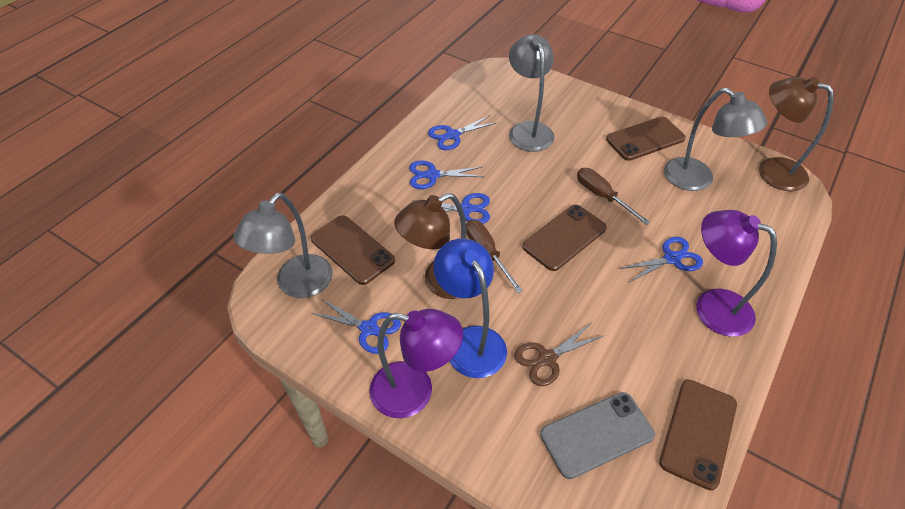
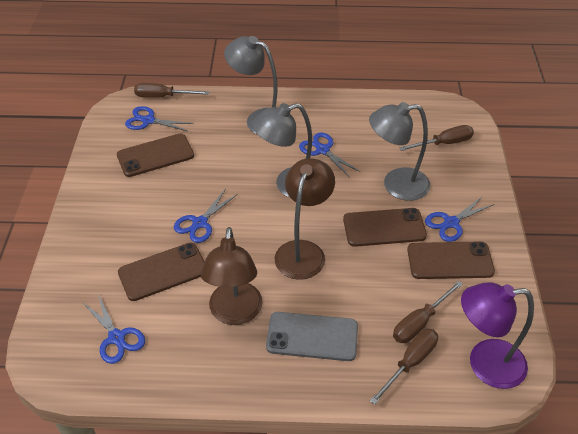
blue lamp: [433,239,507,378] = 1 -> none = 0
brown scissors: [514,323,603,386] = 1 -> none = 0
brown screwdriver: [466,220,523,293] [577,168,650,225] = 2 -> [134,83,209,98] [370,329,438,405] [393,281,463,343] [399,125,474,151] = 4
purple lamp: [369,309,463,418] [696,210,777,337] = 2 -> [461,282,534,389] = 1

